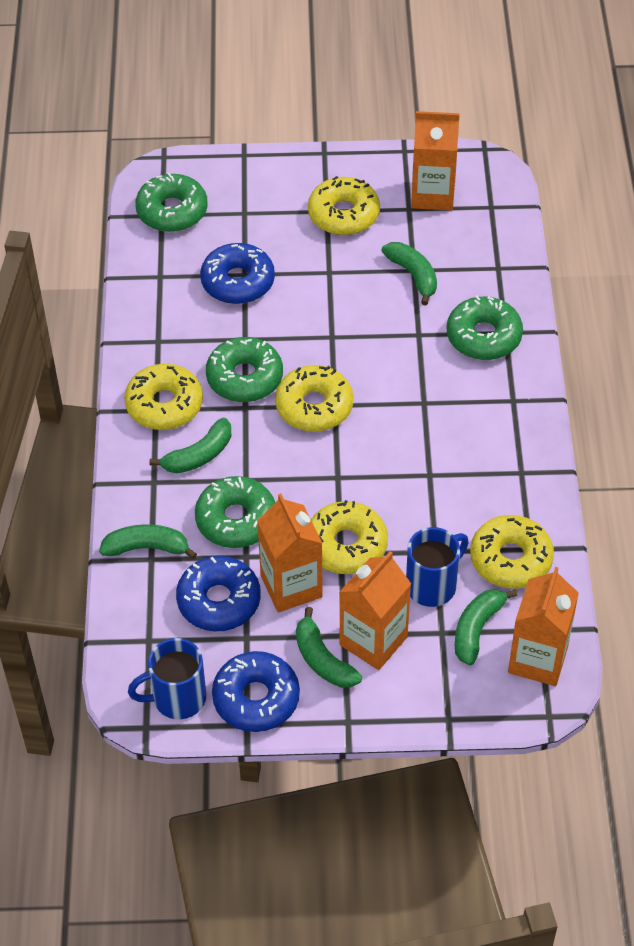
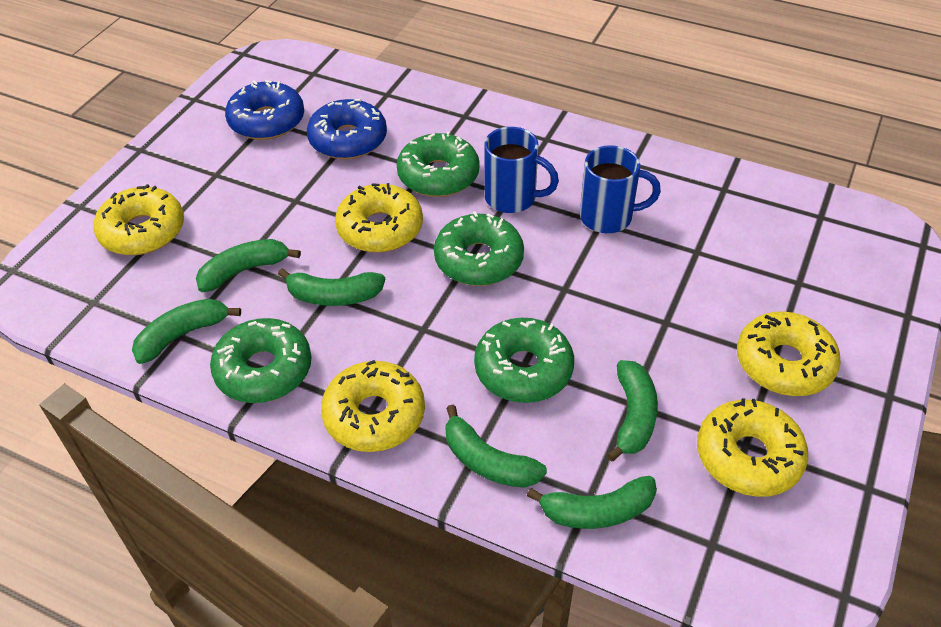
blue donut: [176,556,261,631] [200,243,275,304] [212,651,300,732] = 3 -> [225,80,304,140] [307,99,387,159] = 2
green banana: [99,524,197,559] [149,418,231,473] [296,607,362,688] [381,242,437,305] [455,589,518,665] = 5 -> [132,299,241,364] [196,239,301,292] [278,268,385,306] [445,405,547,488] [527,476,657,529] [607,360,658,462] = 6
orange carton: [257,493,323,612] [340,551,411,670] [411,111,460,211] [508,567,579,686] = 4 -> none = 0

